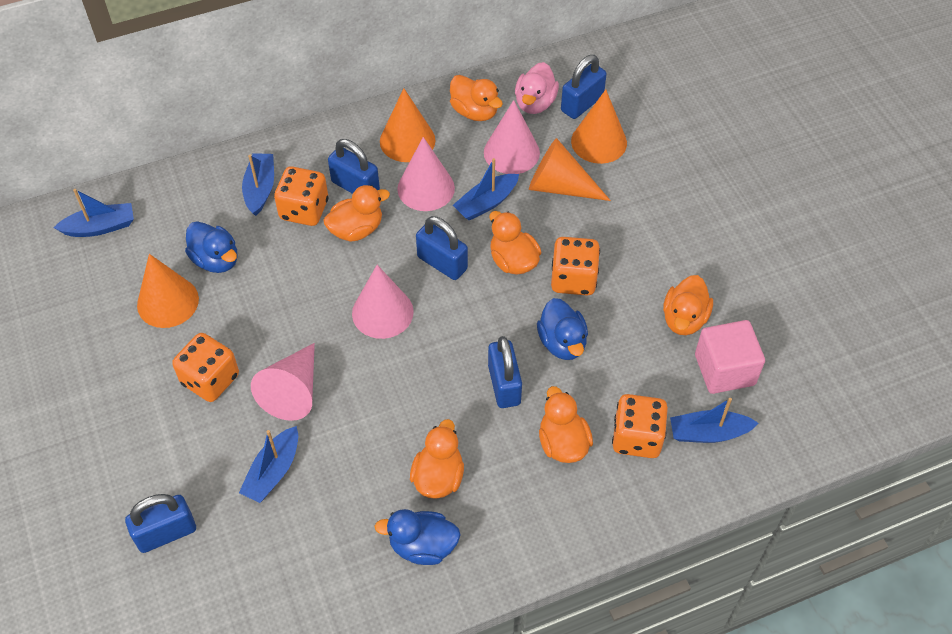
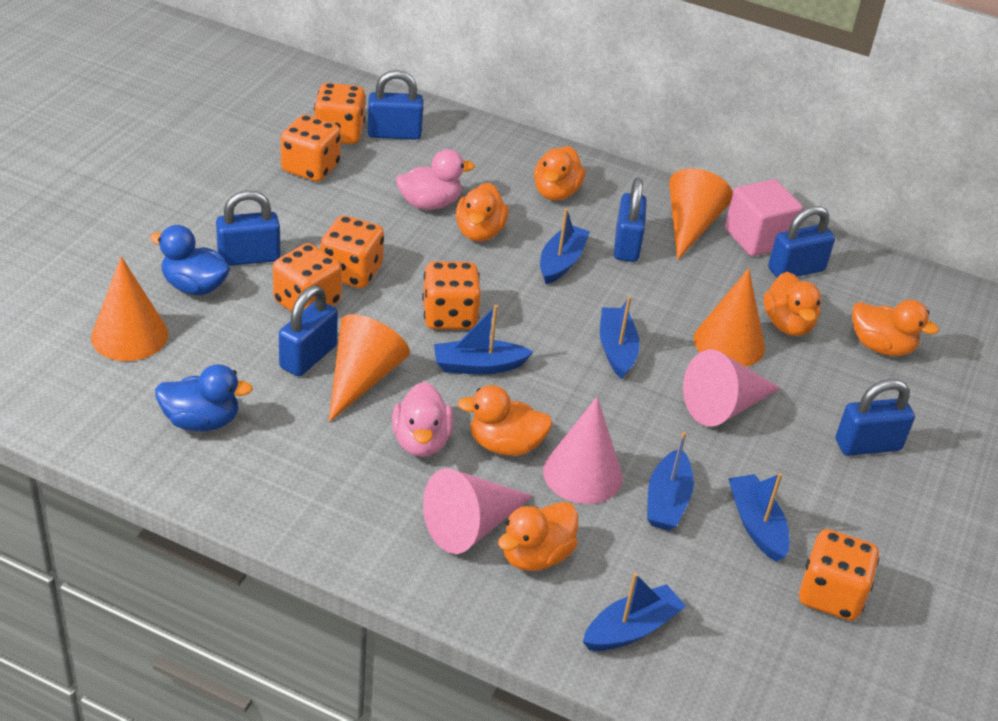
blue boat: [54,189,134,237] [239,426,298,503] [242,153,274,216] [453,158,519,221] [670,398,758,443] = 5 -> [434,305,533,374] [540,208,590,284] [583,573,686,651] [600,296,640,379] [647,432,694,530] [728,473,790,562] = 6
blue duck: [185,221,238,273] [374,509,460,565] [537,298,588,360] = 3 -> [150,225,230,295] [155,364,253,431] = 2
blue padlock: [125,494,196,553] [328,139,380,194] [416,216,468,280] [488,336,522,408] [561,55,607,119] = 5 -> [216,190,280,266] [279,285,338,376] [368,70,423,140] [614,178,647,262] [768,206,835,278] [836,379,915,456] = 6
orange dice: [172,333,239,402] [274,166,328,226] [551,237,600,296] [612,394,668,458] = 4 -> [273,243,342,312] [281,115,341,182] [314,83,365,144] [321,215,384,288] [422,261,481,329] [799,529,879,621] = 6
pink cone: [251,343,315,421] [352,265,414,339] [397,137,455,211] [484,100,540,174] = 4 -> [423,468,533,554] [543,397,622,504] [683,350,781,427] = 3
pink duck: [515,62,559,114] = 1 -> [392,382,454,457] [396,149,475,210] = 2

